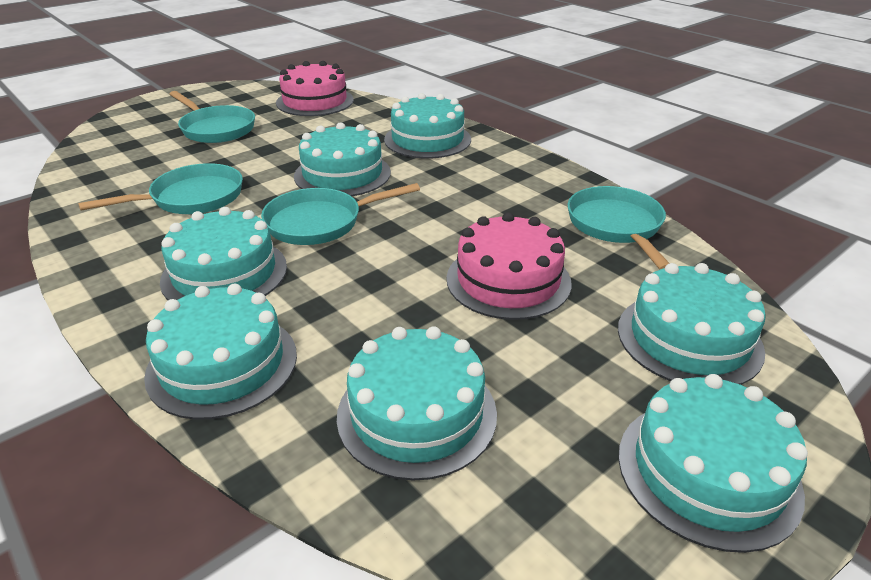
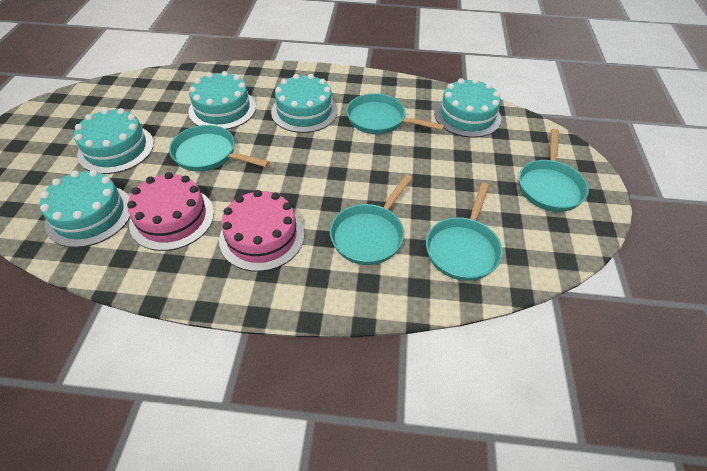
turquoise cake: [144,284,297,420] [160,207,287,300] [294,122,391,196] [337,326,497,481] [384,93,471,159] [618,263,766,385] [618,374,808,553] = 7 -> [40,170,130,248] [74,108,154,174] [189,71,256,130] [271,74,338,133] [434,78,501,137] = 5
turquoise pan: [78,163,243,214] [170,91,255,143] [261,183,420,245] [568,186,669,270] = 4 -> [169,125,270,171] [330,174,412,265] [346,93,445,134] [426,182,503,281] [519,129,589,212] = 5

